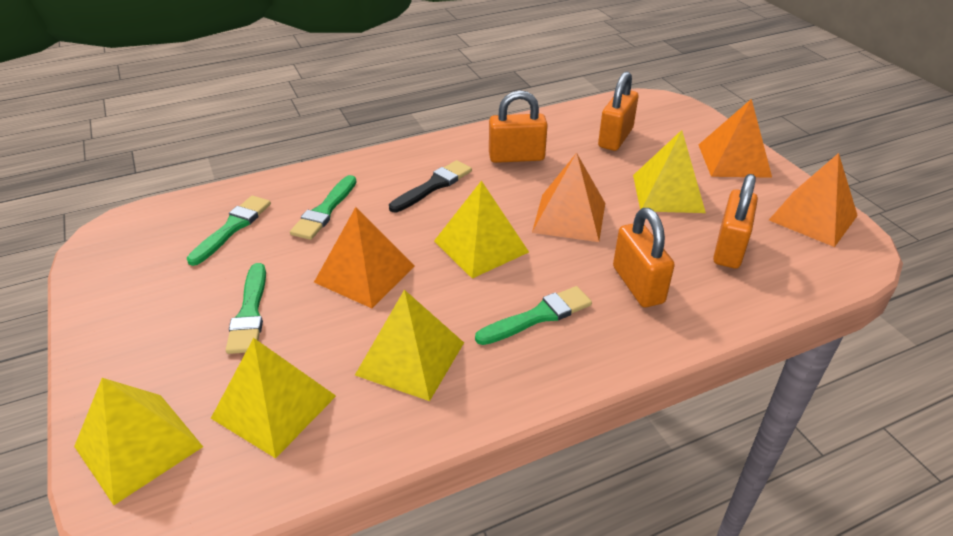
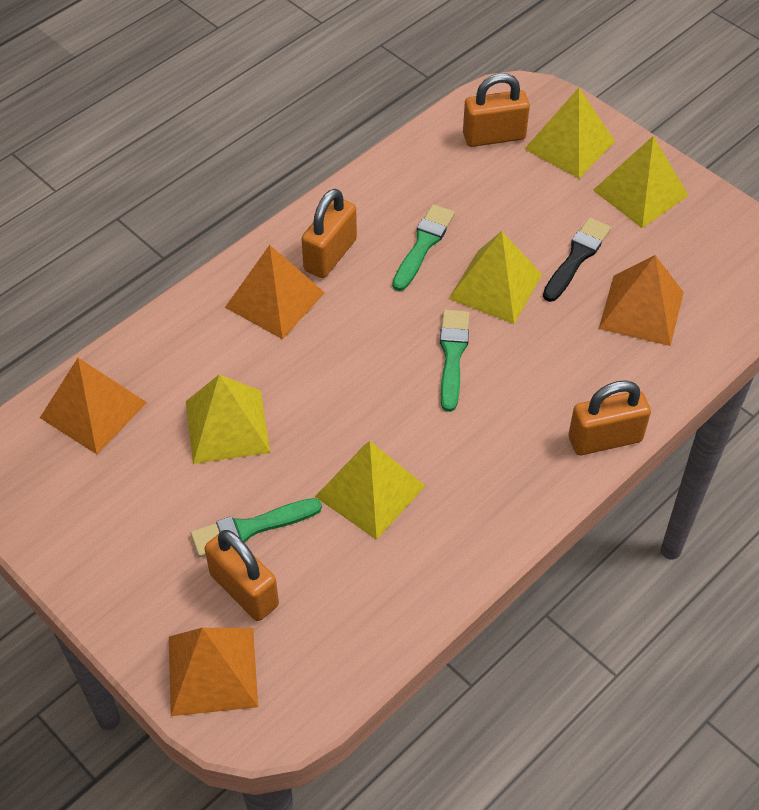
green brush: [187,196,271,266] [226,263,266,354] [290,175,356,240] [475,286,592,345] = 4 -> [191,498,322,557] [392,204,455,291] [440,310,470,412] = 3

